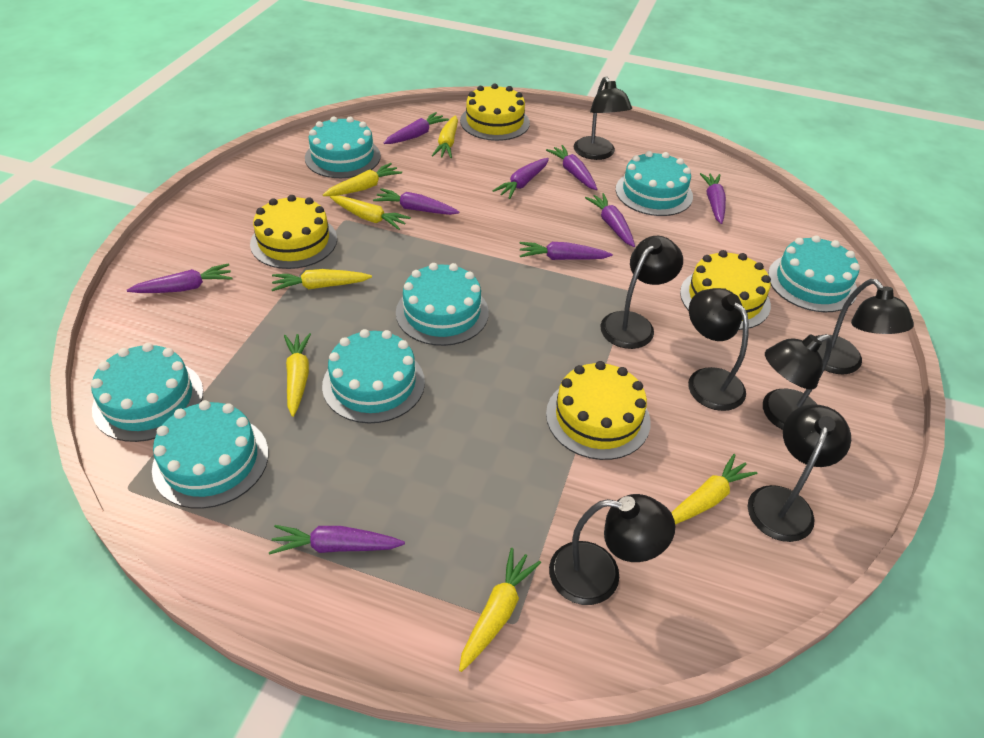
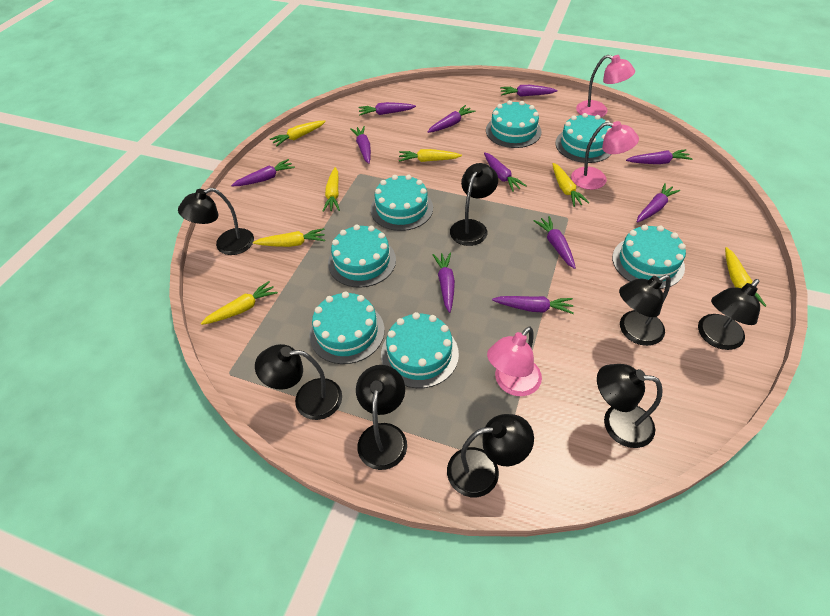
black lamp: [549,494,675,605] [574,76,632,160] [600,236,683,349] [688,288,749,411] [747,404,851,542] [763,334,832,430] [816,279,914,374] = 7 -> [178,188,254,255] [255,344,342,420] [356,365,407,470] [447,414,534,497] [450,163,498,246] [597,364,663,448] [619,275,671,346] [698,279,760,350] = 8
pink lamp: none = 0 -> [487,326,542,396] [571,121,639,190] [576,55,635,117] = 3
purple carrot: [127,263,233,293] [269,525,405,555] [373,188,459,215] [384,112,449,144] [492,158,549,199] [520,242,613,260] [546,145,597,190] [585,193,635,247] [700,173,726,224] = 9 -> [231,159,295,186] [350,126,371,164] [358,102,416,115] [428,105,475,133] [432,253,455,313] [484,152,526,192] [492,296,574,314] [500,85,557,97] [534,216,576,269] [626,149,693,164] [637,183,680,223] = 11
yellow cake: [250,195,337,269] [460,84,530,141] [546,361,651,460] [680,250,771,330] = 4 -> none = 0

